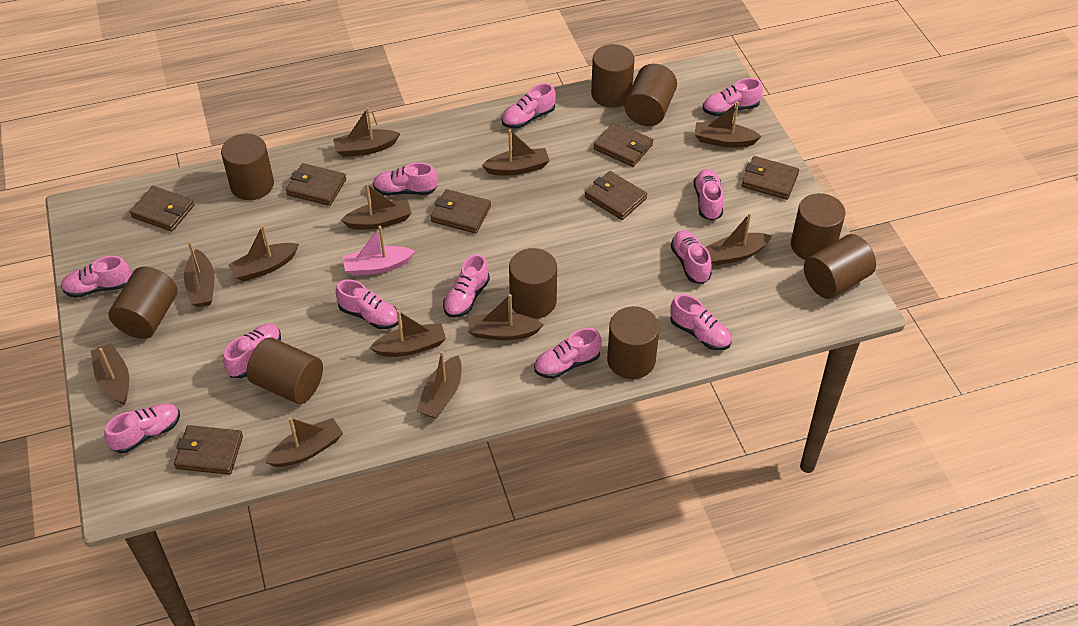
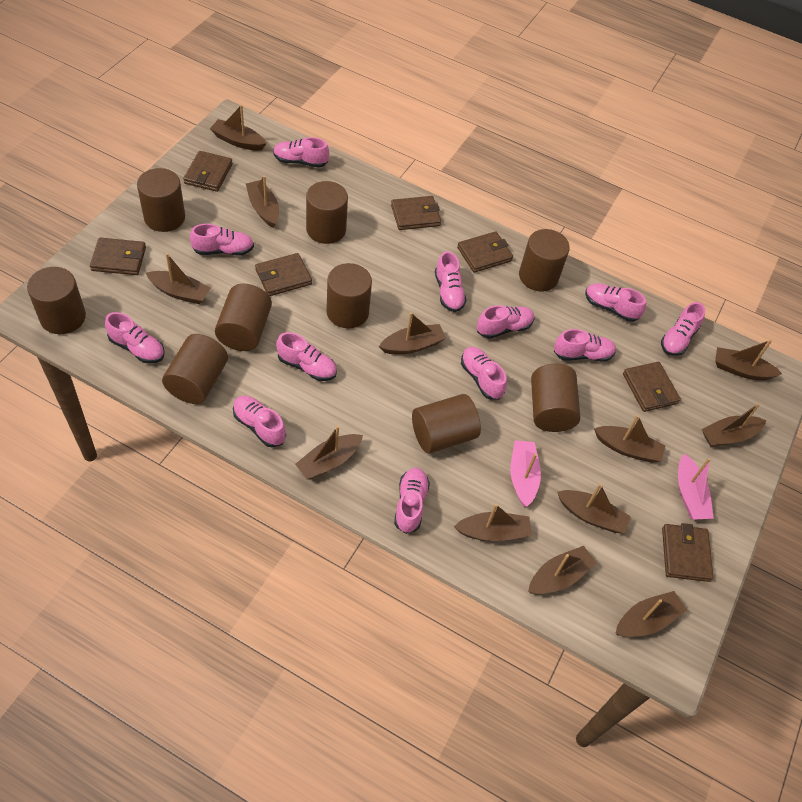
pink boat: [342,226,415,276] = 1 -> [510,440,541,507] [678,454,714,519] = 2

